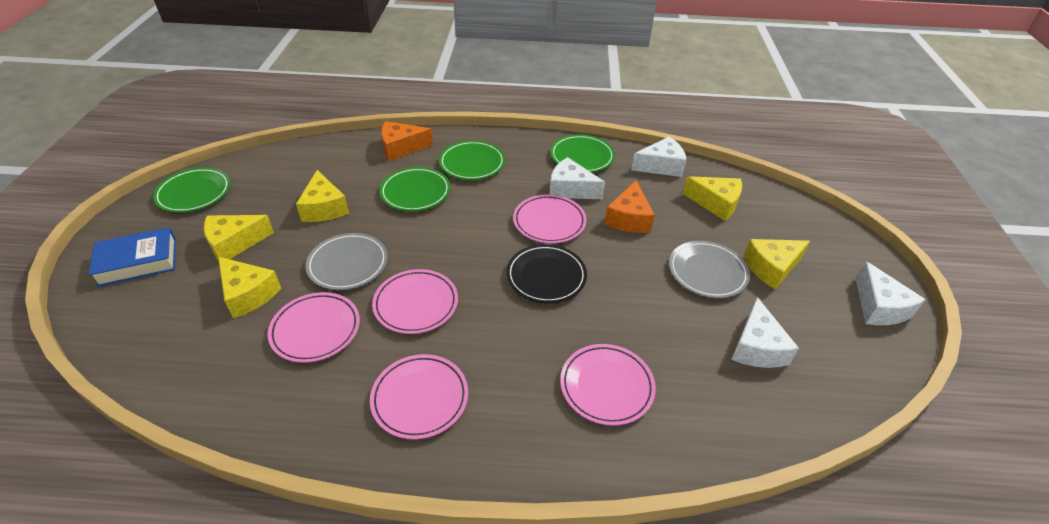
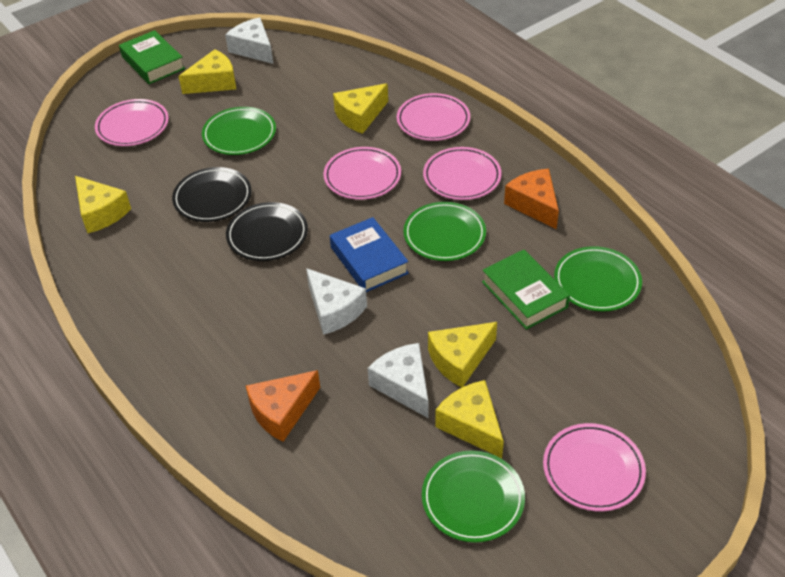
black plate: [506,244,587,303] = 1 -> [172,167,251,222] [226,202,308,261] = 2
green book: none = 0 -> [119,30,185,84] [482,249,570,330] = 2
grey plate: [305,233,388,290] [669,241,750,298] = 2 -> none = 0
white cheese: [550,157,605,199] [631,137,686,177] [731,297,799,368] [855,261,926,325] = 4 -> [225,17,273,64] [306,268,367,335] [368,343,429,418] = 3

